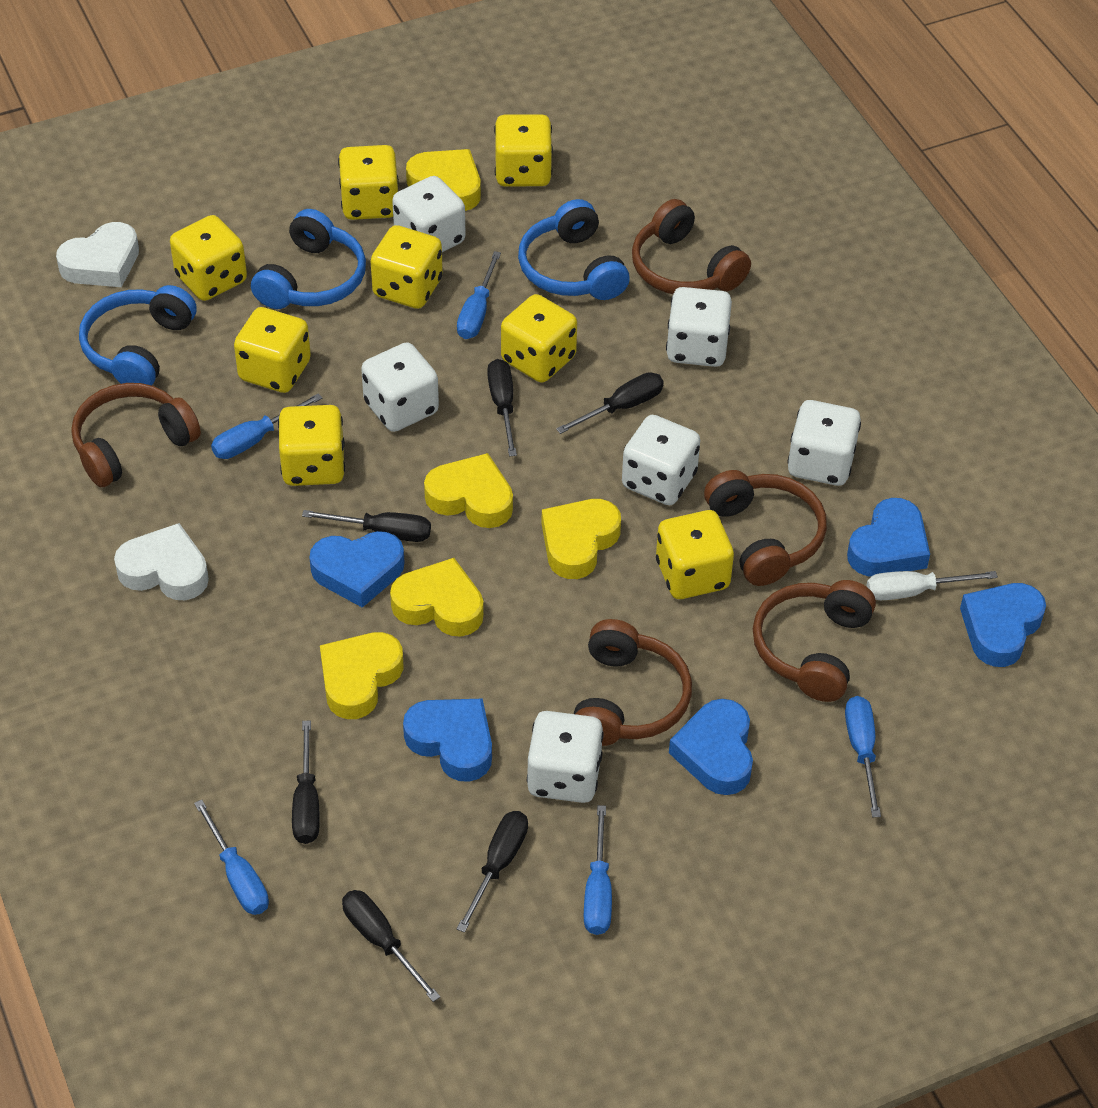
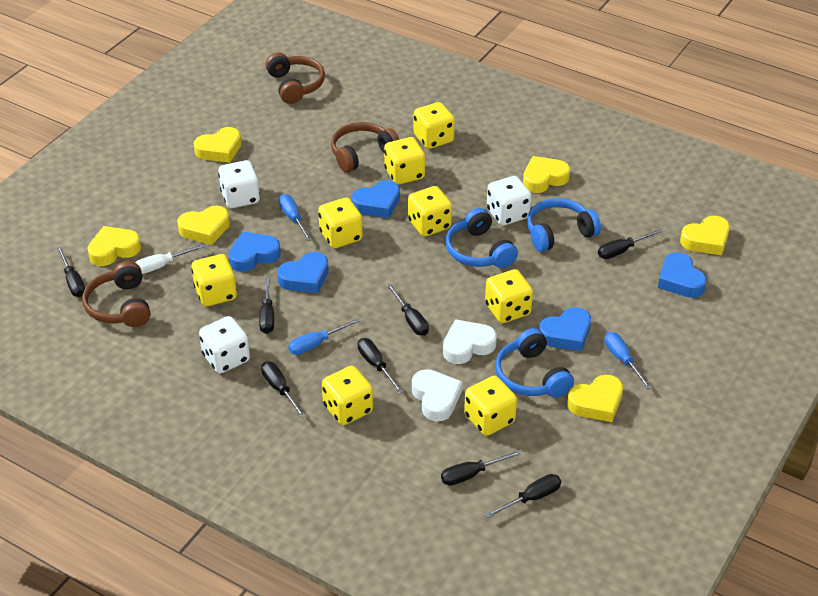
black screwdriver: [292,720,320,844] [302,510,431,542] [342,890,440,1002] [457,811,528,933] [487,359,517,456] [556,372,664,434] = 6 -> [57,247,85,297] [259,276,274,334] [261,362,306,418] [358,338,404,394] [387,283,429,336] [441,450,522,485] [485,474,561,518] [598,229,662,259] = 8
blue screwdriver: [194,799,269,915] [211,393,322,459] [457,251,501,339] [584,805,612,935] [845,696,881,817] = 5 -> [279,194,312,241] [288,318,360,355] [604,332,652,389] = 3
brown headphones: [71,383,201,487] [574,619,692,746] [632,199,751,294] [704,470,827,586] [753,580,876,702] = 5 -> [82,261,150,327] [265,53,325,104] [331,122,399,172] = 3
white dice: [361,342,439,432] [392,176,466,252] [527,711,604,803] [622,415,700,505] [666,287,732,367] [787,400,861,486] = 6 -> [199,316,250,373] [218,160,260,208] [487,176,531,226] = 3
yellow heart: [320,632,404,719] [390,558,484,637] [406,149,481,211] [424,453,513,528] [541,499,621,579] = 5 -> [88,226,141,266] [177,206,230,245] [194,127,242,163] [523,156,570,193] [567,375,623,422] [680,216,730,255] = 6

